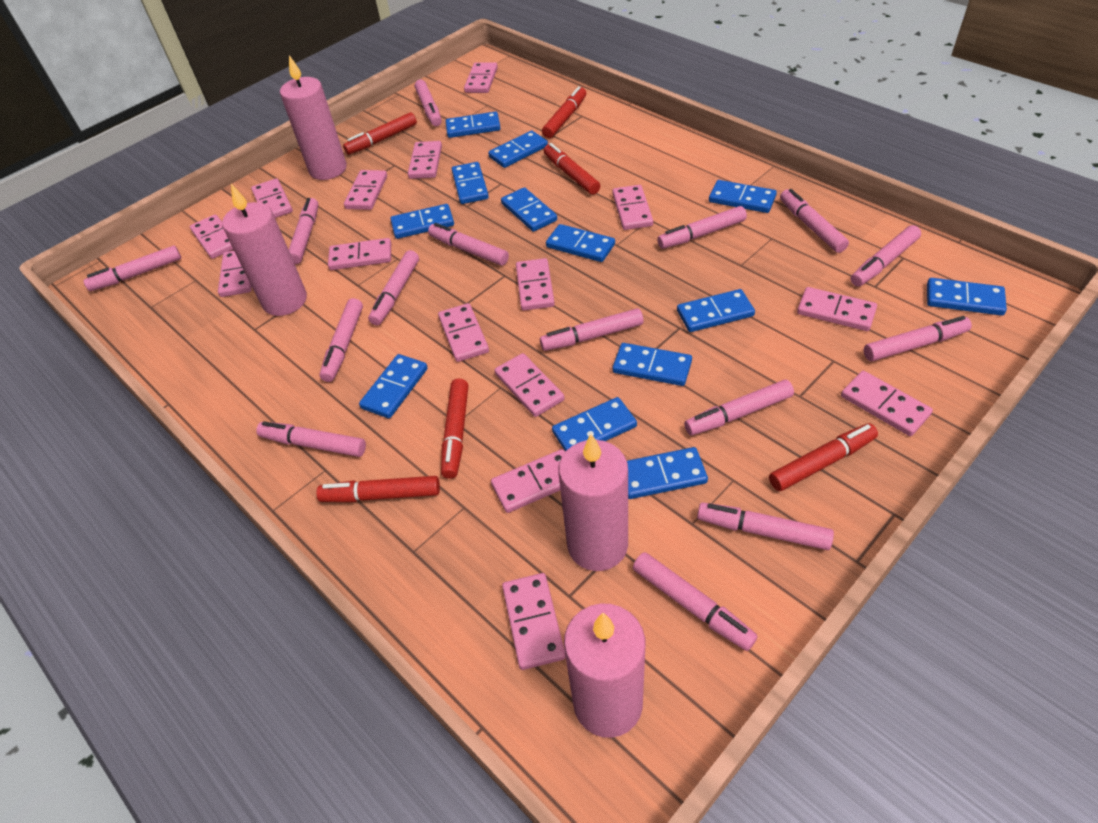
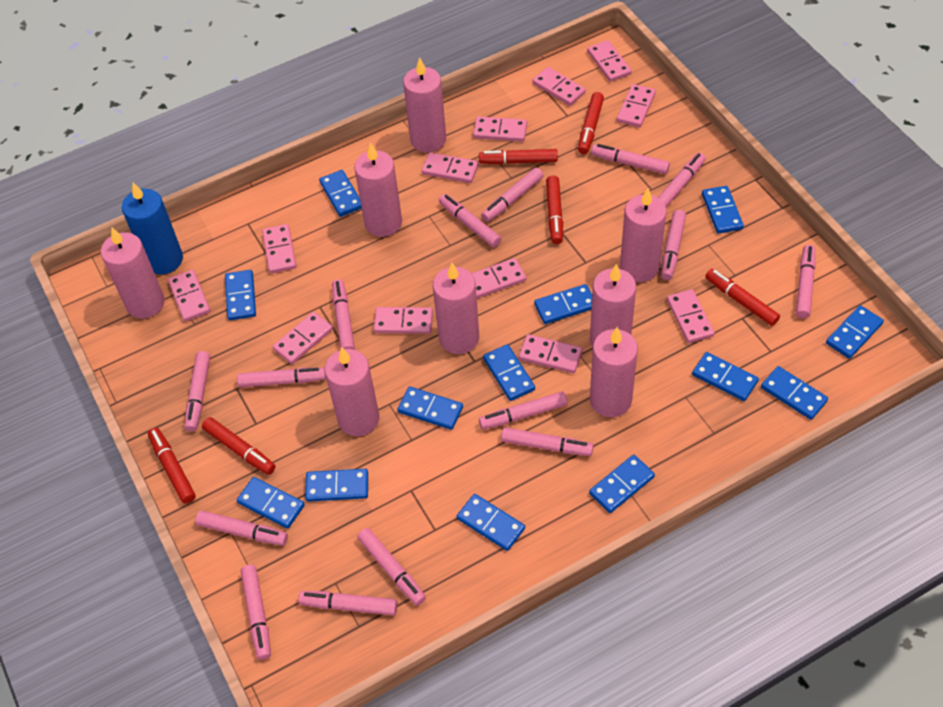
blue candle: none = 0 -> [122,183,183,274] = 1
pink candle: [222,184,307,316] [280,55,347,180] [558,434,628,571] [564,603,645,738] = 4 -> [101,228,165,318] [324,348,379,436] [354,143,402,237] [403,57,446,153] [433,263,479,354] [590,264,636,347] [590,327,638,417] [620,188,667,282] = 8
pink domino: [190,214,233,259] [218,251,252,297] [251,178,293,218] [328,238,391,270] [344,170,387,210] [408,141,442,179] [438,303,489,362] [464,62,498,93] [491,449,565,513] [494,353,565,417] [502,573,566,670] [516,258,555,311] [612,185,653,230] [797,287,877,331] [841,371,933,436] = 15 -> [168,270,210,322] [262,224,296,273] [273,312,333,364] [374,307,433,334] [422,152,479,183] [471,258,526,299] [473,116,527,142] [519,334,582,373] [532,67,586,106] [587,40,631,82] [617,84,656,127] [667,289,715,343] = 12

